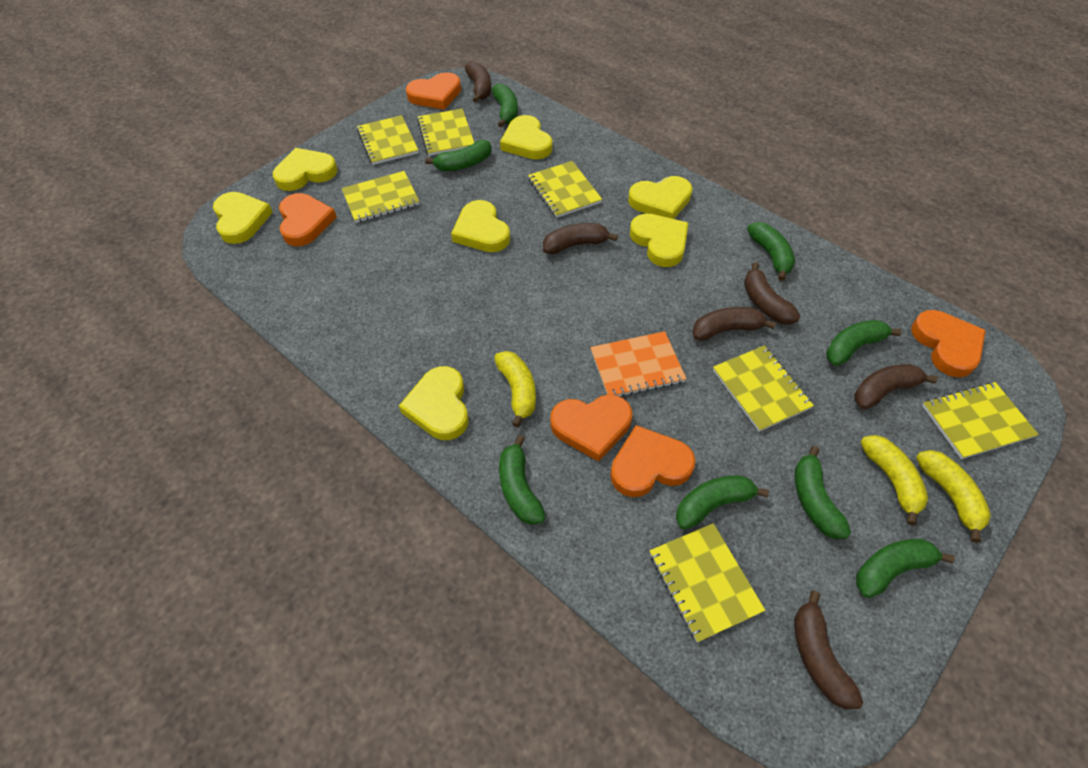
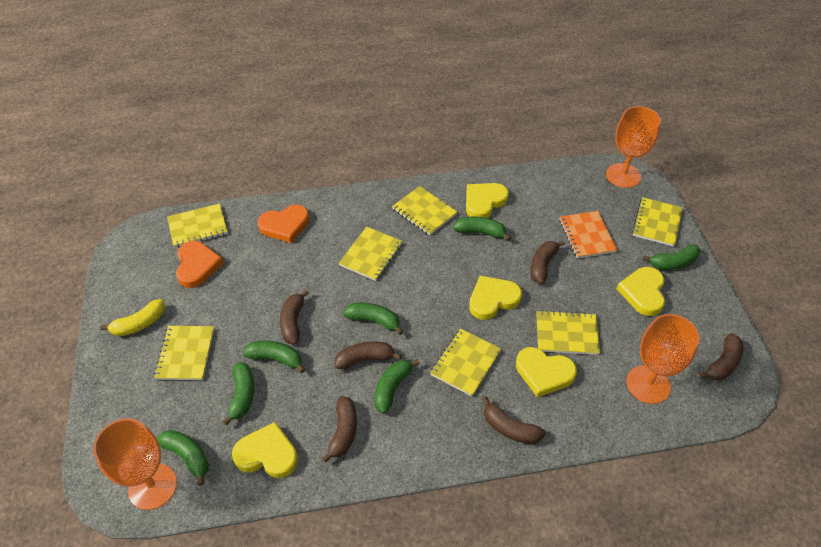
green banana: [425,140,492,171] [492,84,518,128] [499,435,545,525] [676,475,769,530] [747,222,795,281] [795,446,851,539] [826,320,902,366] [856,539,955,598] = 8 -> [156,430,209,486] [223,362,255,426] [243,341,305,373] [343,303,403,335] [374,359,420,414] [453,217,511,241] [643,244,700,270] = 7
orange goblet: none = 0 -> [93,418,177,510] [606,106,661,188] [626,314,700,404] = 3
orange heart: [279,193,337,246] [406,72,461,110] [550,394,632,462] [610,425,696,497] [911,310,986,377] = 5 -> [176,241,223,288] [258,205,309,243] = 2
yellow banana: [494,351,536,427] [860,435,928,526] [916,450,991,543] = 3 -> [100,299,165,336] = 1
yellow heart: [213,192,273,244] [273,148,337,191] [399,366,469,440] [451,200,510,252] [500,115,552,159] [628,176,693,219] [630,214,688,267] = 7 -> [232,422,298,478] [466,183,509,218] [469,276,522,320] [516,347,577,398] [617,267,665,316] = 5

